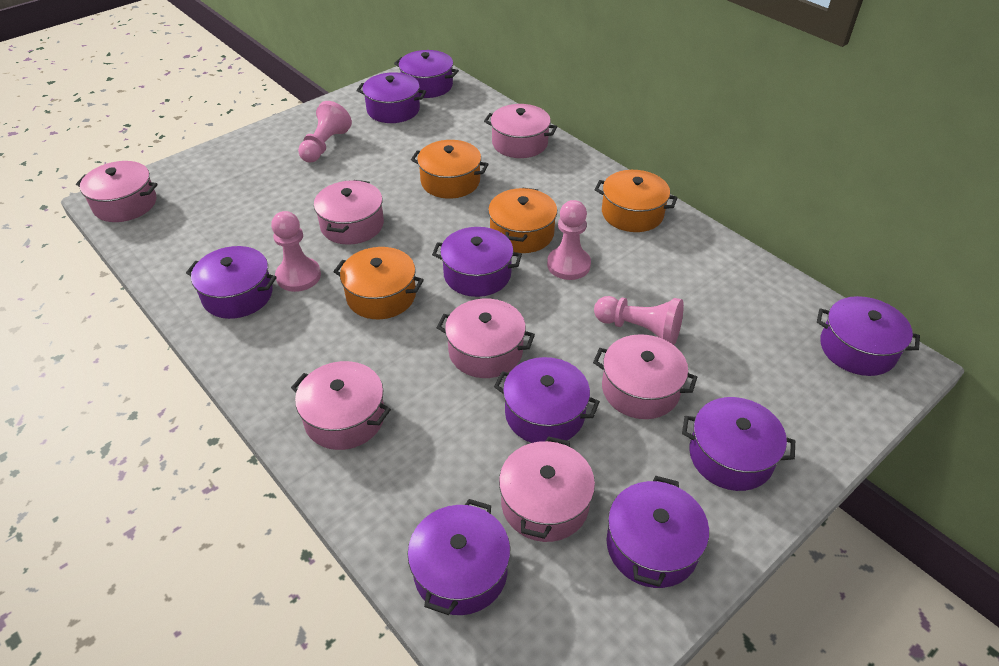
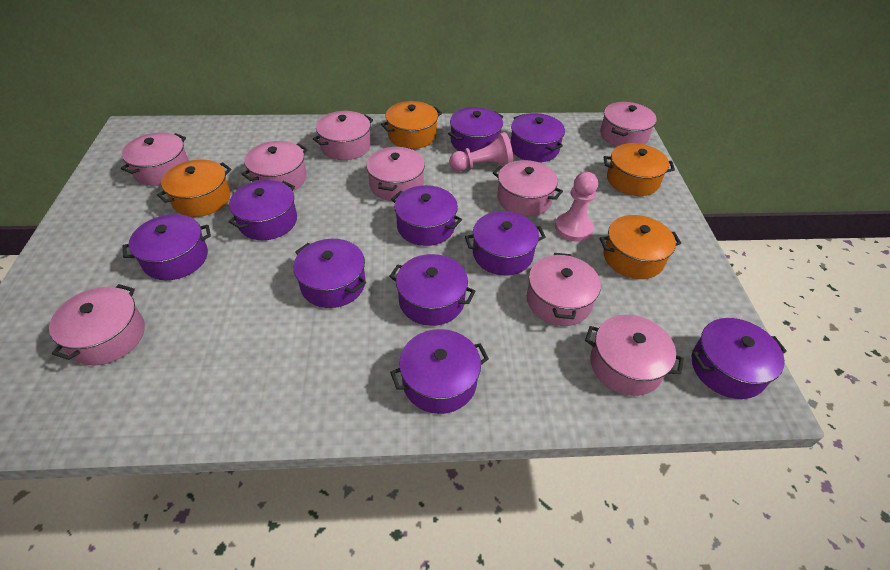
pink pawn: [271,211,321,292] [298,101,352,162] [547,200,591,280] [594,296,684,345] = 4 -> [449,132,513,171] [555,172,598,242] = 2
pink pot: [76,161,158,222] [291,361,391,450] [314,180,384,245] [437,299,535,378] [484,104,557,158] [499,436,595,542] [593,334,697,419] = 7 -> [49,284,145,365] [121,132,189,186] [242,141,308,191] [313,111,373,160] [366,146,425,201] [493,160,563,216] [527,253,601,326] [585,315,684,396] [600,102,657,147] = 9
purple pot: [186,246,277,319] [357,72,426,123] [394,50,459,98] [408,499,510,615] [432,227,522,297] [494,357,600,443] [606,476,709,588] [682,397,795,491] [817,296,920,376] = 9 -> [122,214,211,280] [229,180,297,240] [293,239,366,308] [389,254,475,326] [390,329,489,414] [391,185,462,246] [448,107,503,153] [465,211,546,276] [510,113,565,162] [692,318,787,399] = 10

